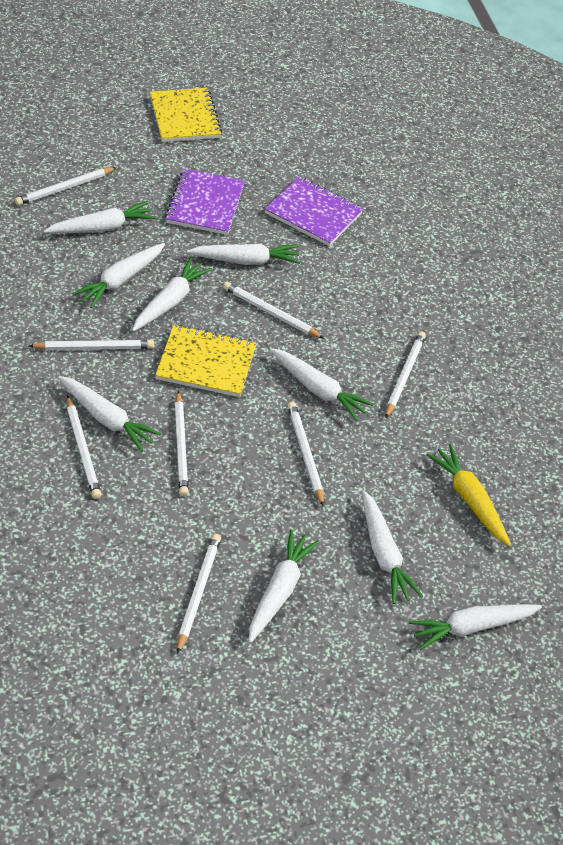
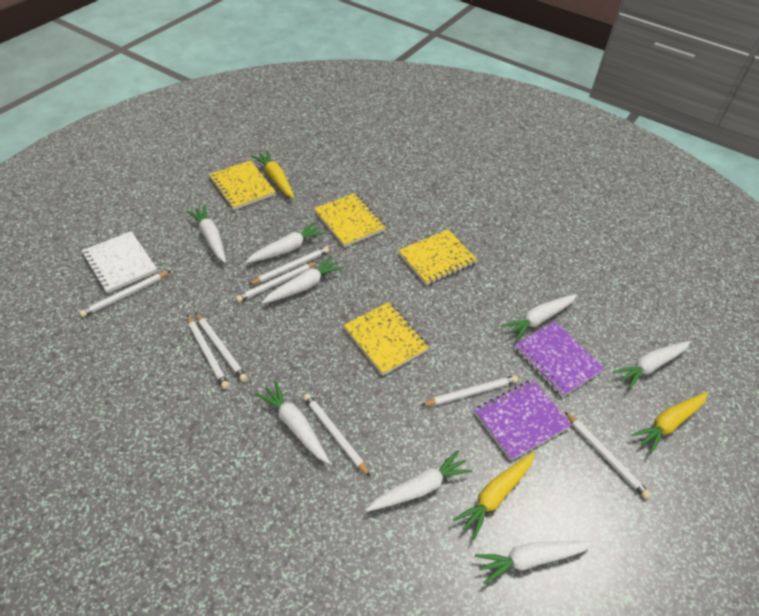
white carrot: [44,201,156,234] [58,376,161,452] [72,243,165,308] [132,257,212,332] [187,244,300,265] [249,529,320,643] [270,348,374,421] [362,490,423,604] [409,604,542,650] = 9 -> [186,205,226,263] [245,222,326,263] [255,381,330,464] [262,256,344,304] [366,450,473,512] [475,541,594,584] [502,294,577,341] [612,341,691,389] = 8
white notebook: none = 0 -> [82,231,158,293] = 1
yellow carrot: [427,444,511,546] = 1 -> [251,151,295,199] [453,452,535,540] [631,392,708,454] = 3
yellow notebook: [150,88,222,142] [155,325,256,397] = 2 -> [209,160,276,210] [314,193,386,247] [344,302,429,375] [398,230,478,285] = 4

